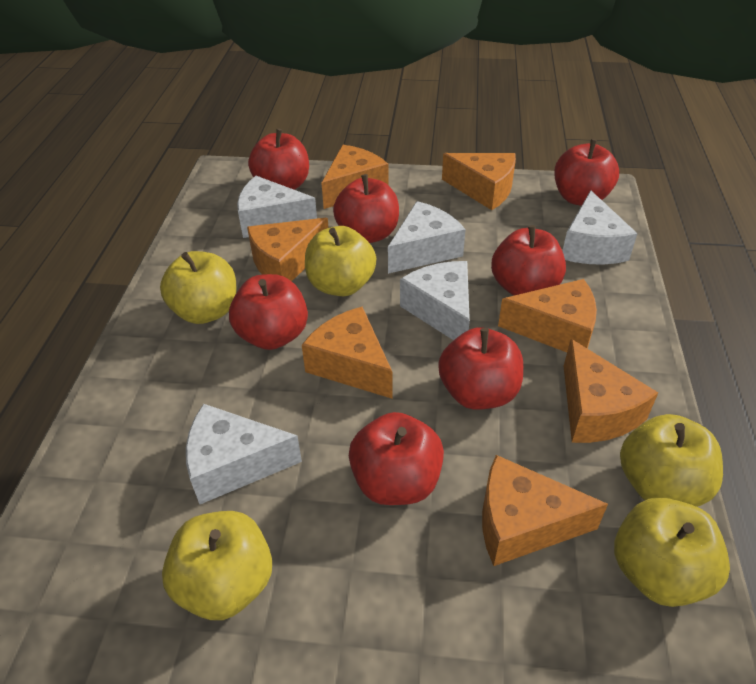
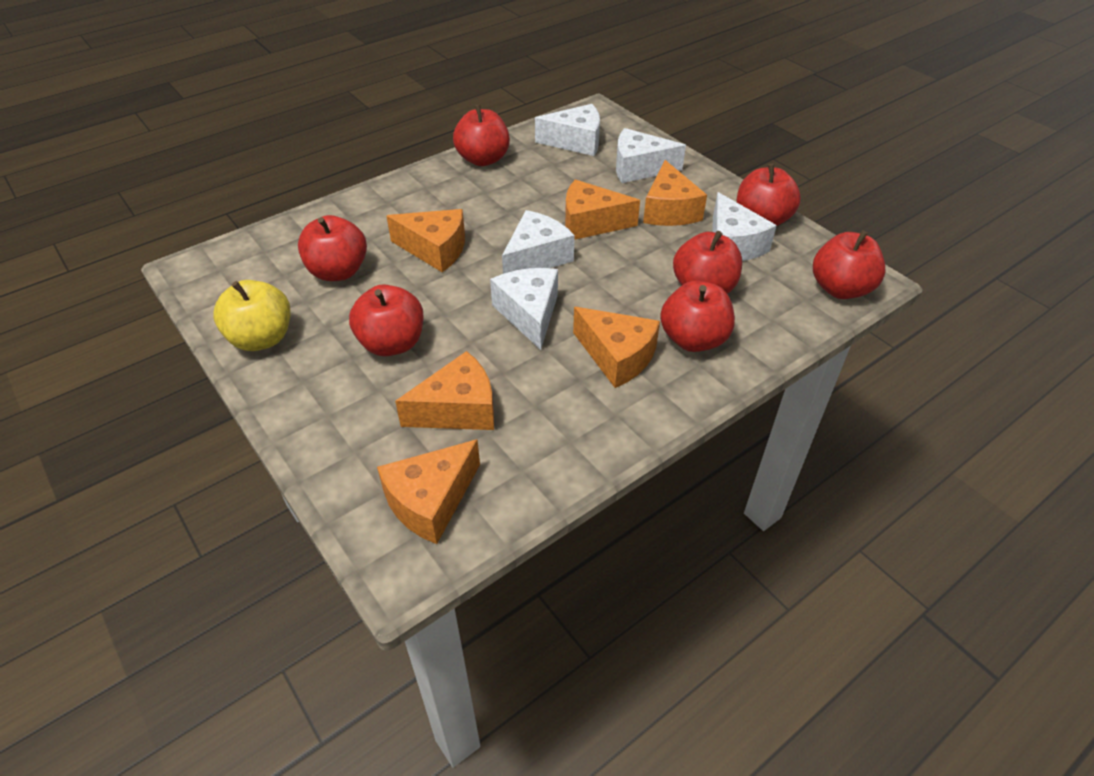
orange cheese: [247,218,329,281] [302,307,393,399] [321,145,389,209] [442,153,516,210] [482,455,608,566] [498,279,597,352] [564,339,658,443] = 7 -> [377,439,480,544] [387,209,465,272] [395,351,494,430] [565,179,640,240] [573,307,660,388] [643,160,707,226] = 6
yellow apple: [160,251,236,324] [162,511,272,620] [305,226,376,296] [614,498,730,607] [620,414,723,507] = 5 -> [213,280,290,351] = 1

